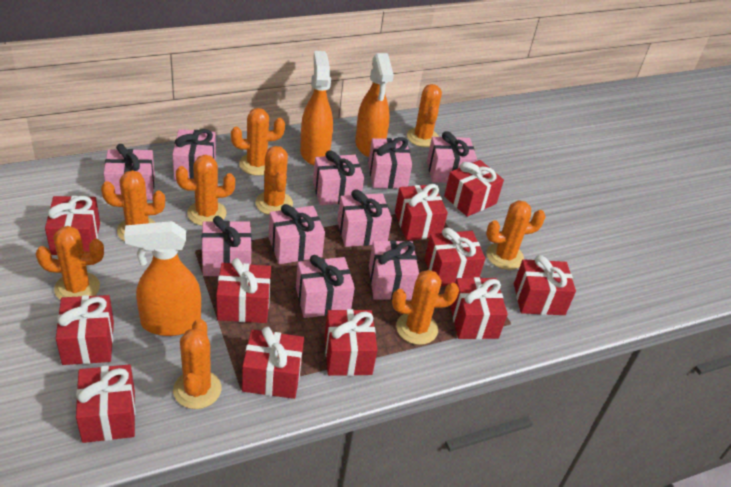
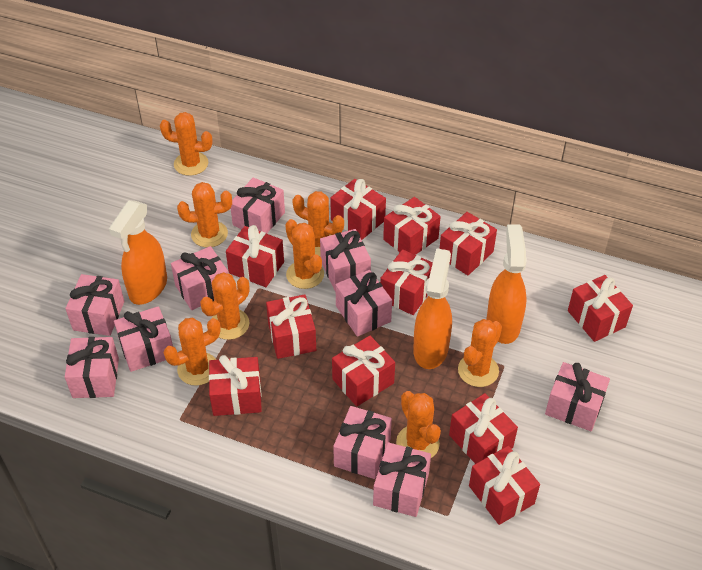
orange cactus: [36,226,104,300] [101,170,165,241] [173,319,221,409] [176,155,235,226] [231,108,285,176] [255,146,293,215] [392,270,459,345] [407,84,442,147] [486,200,546,270] = 9 -> [160,112,212,176] [164,318,221,386] [177,182,232,247] [200,272,250,340] [285,219,324,289] [292,191,344,257] [396,391,441,458] [458,319,502,387] = 8

